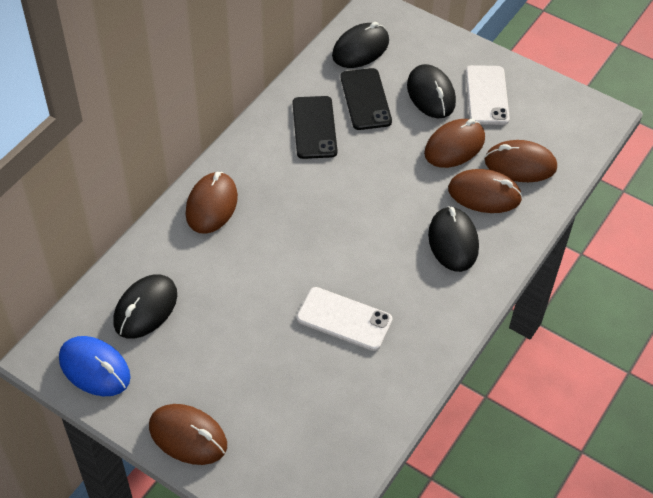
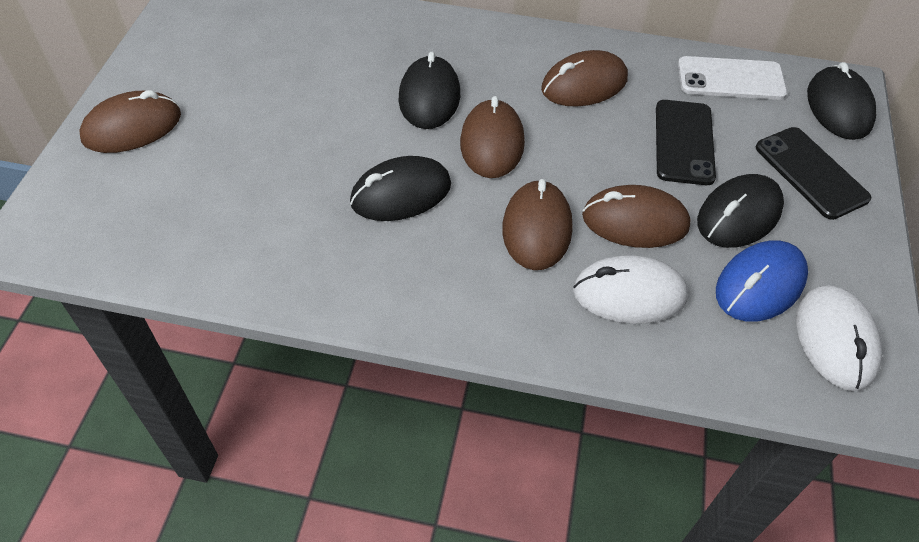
white mouse: none = 0 -> [573,255,688,324] [796,285,882,391] = 2
white phone: [296,287,393,351] [466,65,510,125] = 2 -> [678,56,787,100] = 1

